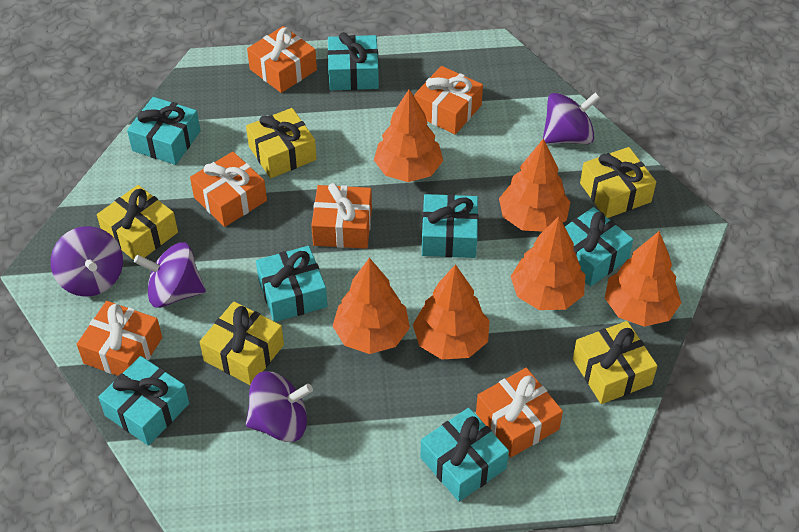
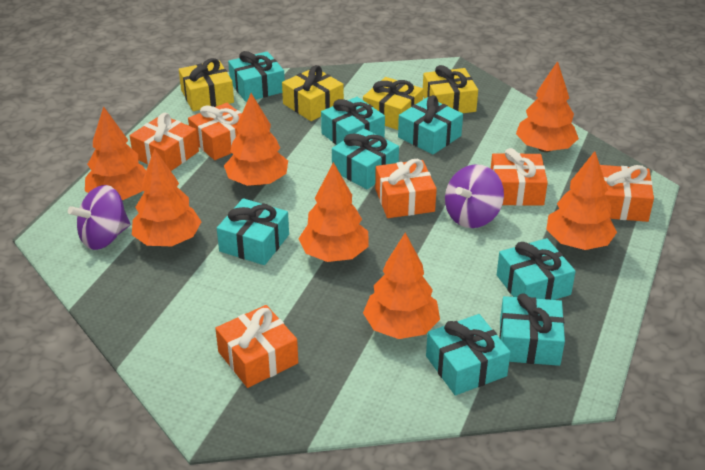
orange tree: [333,258,410,354] [374,89,443,182] [413,264,490,359] [499,138,570,232] [511,216,585,310] [605,231,681,327] = 6 -> [85,106,146,200] [132,148,201,246] [224,93,288,186] [298,162,368,262] [363,233,440,339] [516,61,579,152] [546,151,617,250] = 7
purple spinning top: [51,226,123,297] [134,242,206,308] [246,371,313,442] [543,92,600,144] = 4 -> [68,185,130,250] [445,164,504,228] = 2
turquoise gift: [98,356,189,446] [127,97,201,165] [256,246,328,322] [327,32,379,90] [420,408,509,502] [422,194,479,258] [565,207,633,286] = 7 -> [217,198,289,265] [228,51,285,102] [321,97,385,145] [332,128,399,189] [398,95,463,155] [426,314,511,395] [497,238,576,300] [499,293,565,366] = 8
yellow gift: [97,185,178,260] [200,301,284,385] [246,108,317,178] [573,321,657,404] [580,147,656,218] = 5 -> [179,58,234,111] [282,65,344,121] [363,77,423,130] [423,65,478,113] = 4

